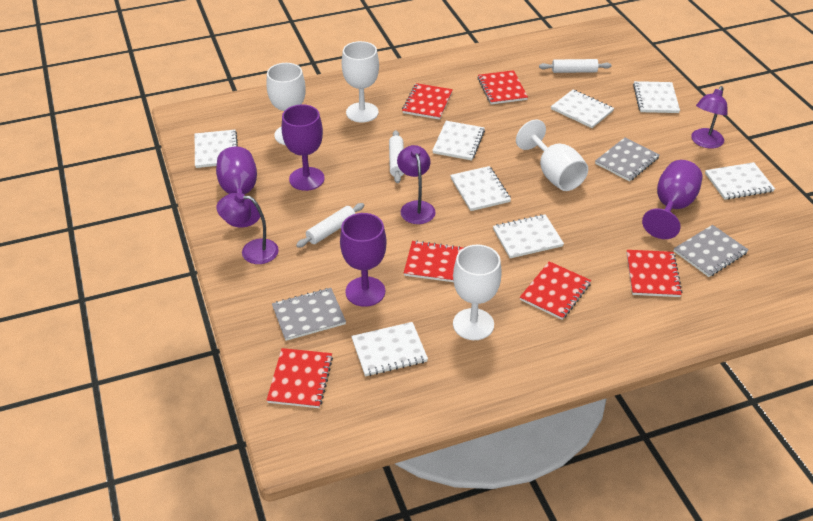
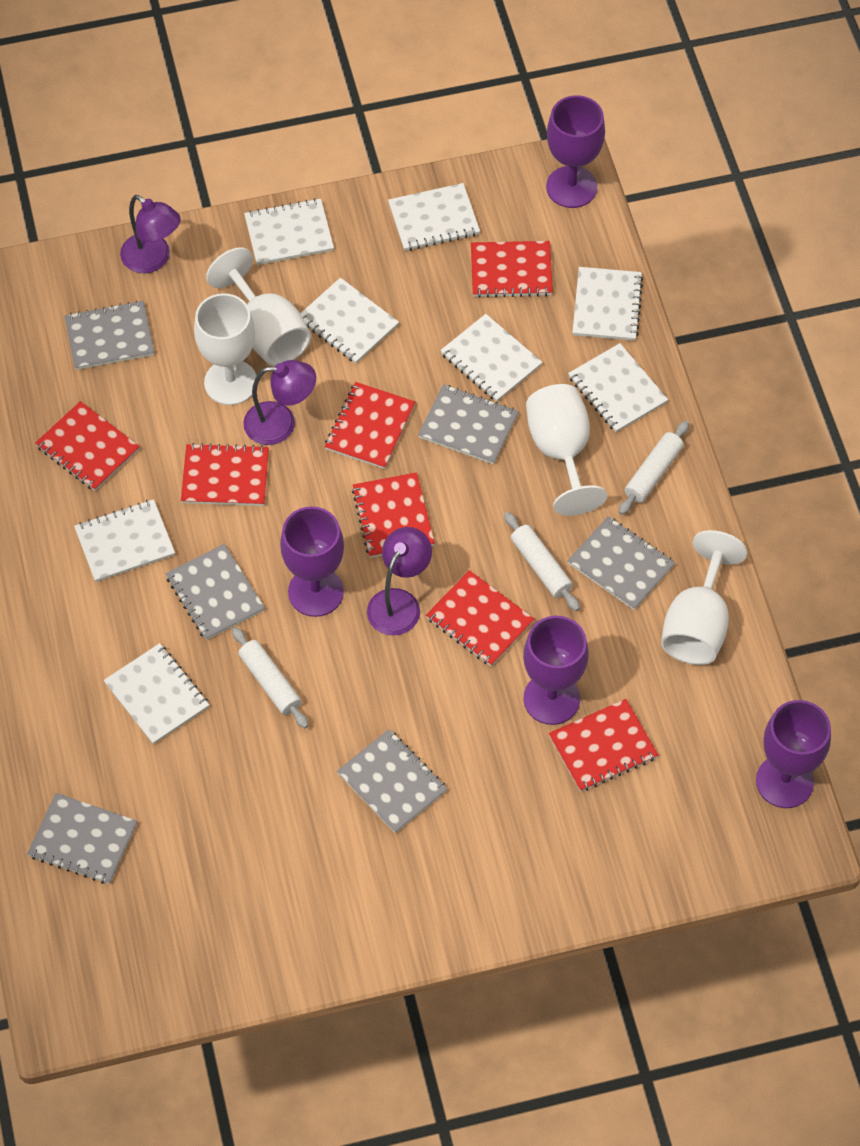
grey notebook: [272,288,346,341] [595,137,660,182] [674,225,749,277] = 3 -> [27,793,137,884] [64,300,155,370] [166,544,265,640] [337,729,447,833] [418,384,519,465] [567,516,675,610] = 6
red notebook: [267,348,333,408] [402,83,453,120] [404,241,463,282] [478,70,528,104] [520,261,591,320] [627,250,682,297] = 6 -> [35,401,140,491] [181,443,269,506] [325,382,415,469] [352,472,435,558] [426,570,534,666] [471,241,553,298] [549,699,658,792] = 7

